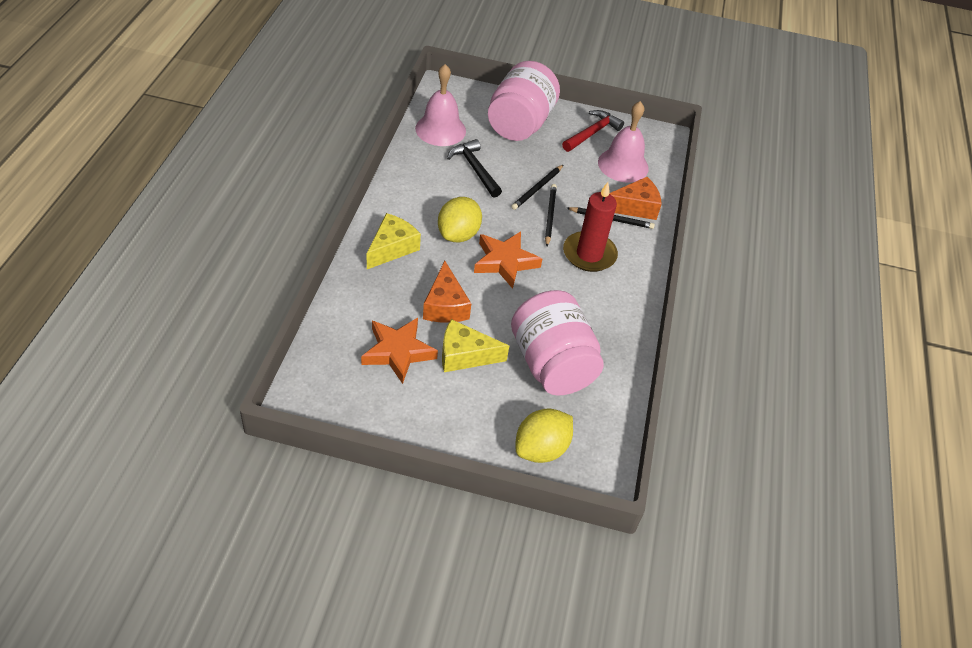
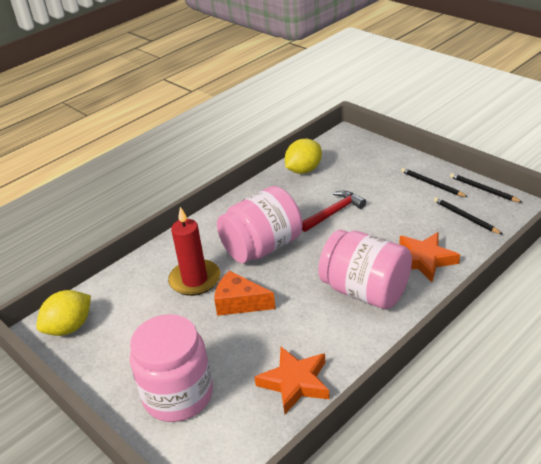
black hammer: [447,139,502,198] = 1 -> none = 0
orange cheese: [423,261,471,323] [609,177,662,220] = 2 -> [214,271,276,316] = 1
pink bell: [415,64,466,146] [598,101,649,183] = 2 -> none = 0
pink jar: [488,61,560,141] [511,290,604,395] = 2 -> [130,314,213,422] [217,186,303,263] [318,230,412,309] = 3
yellow cheese: [367,213,421,269] [442,319,509,372] = 2 -> none = 0

